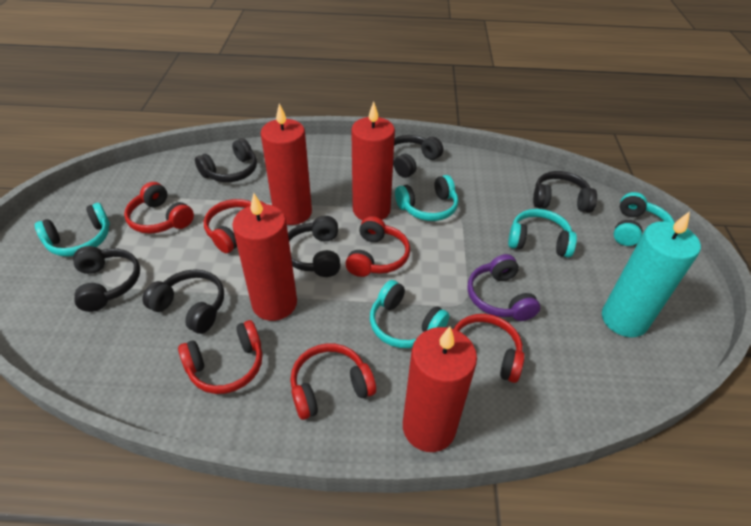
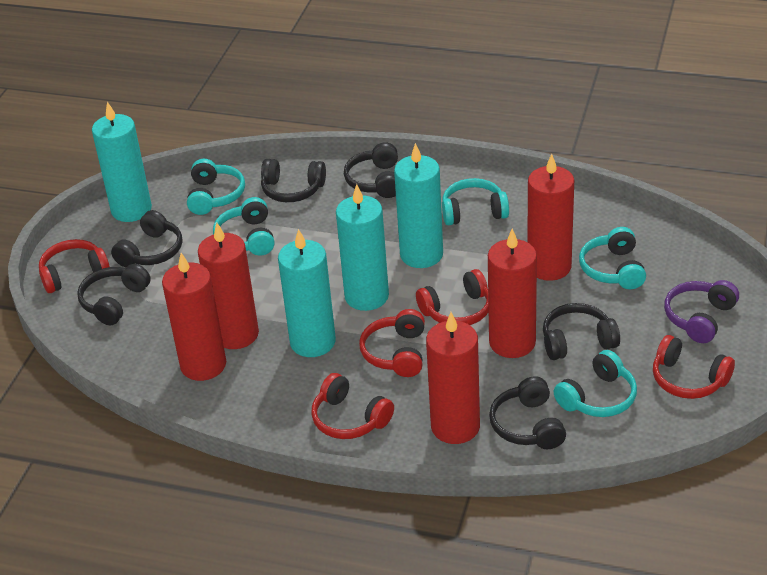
red candle: [232,193,297,321] [261,103,312,225] [351,102,395,221] [403,327,477,452] = 4 -> [162,253,226,381] [198,223,259,349] [426,312,480,444] [488,228,537,358] [527,154,574,281] = 5
red headphones: [124,182,194,234] [178,320,262,394] [204,199,265,253] [290,343,376,420] [345,216,410,277] [454,314,525,383] = 6 -> [39,239,110,293] [311,373,394,439] [359,309,425,377] [416,269,489,325] [653,335,735,399] = 5
turquoise candle: [602,211,701,338] = 1 -> [92,101,152,222] [278,229,336,357] [336,184,389,311] [394,143,443,268] = 4

